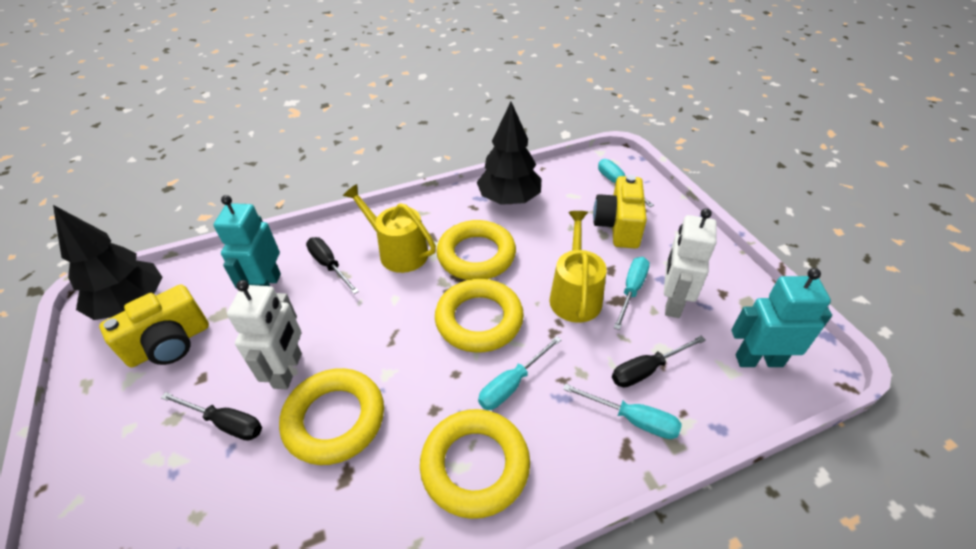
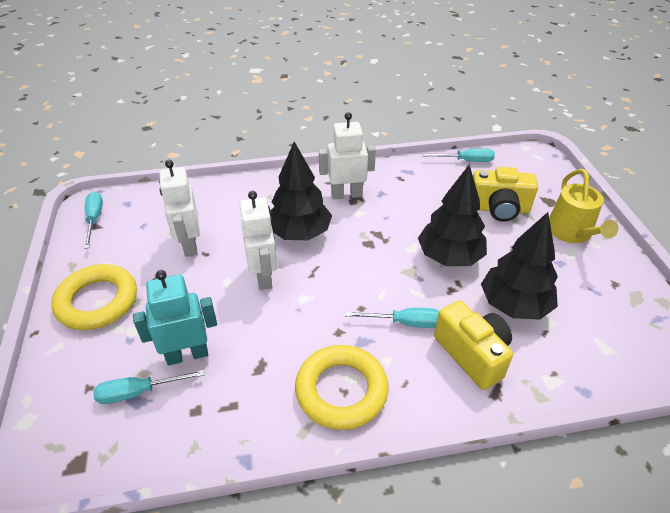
black screwdriver: [161,392,262,441] [306,237,359,294] [612,336,706,388] = 3 -> none = 0
black tree: [53,205,163,320] [477,102,542,205] = 2 -> [270,142,332,240] [418,165,487,266] [481,212,558,319] = 3
turquoise robot: [213,195,281,288] [731,268,832,367] = 2 -> [133,270,217,366] = 1
white robot: [227,280,302,390] [664,208,717,318] = 2 -> [159,160,200,257] [239,191,278,290] [319,112,376,199] = 3
yellow ring: [279,368,384,465] [420,409,530,519] [435,279,524,353] [437,220,516,280] = 4 -> [51,264,137,330] [295,345,389,430] = 2
yellow watering can: [343,184,436,273] [550,211,607,323] = 2 -> [549,169,619,243] = 1

